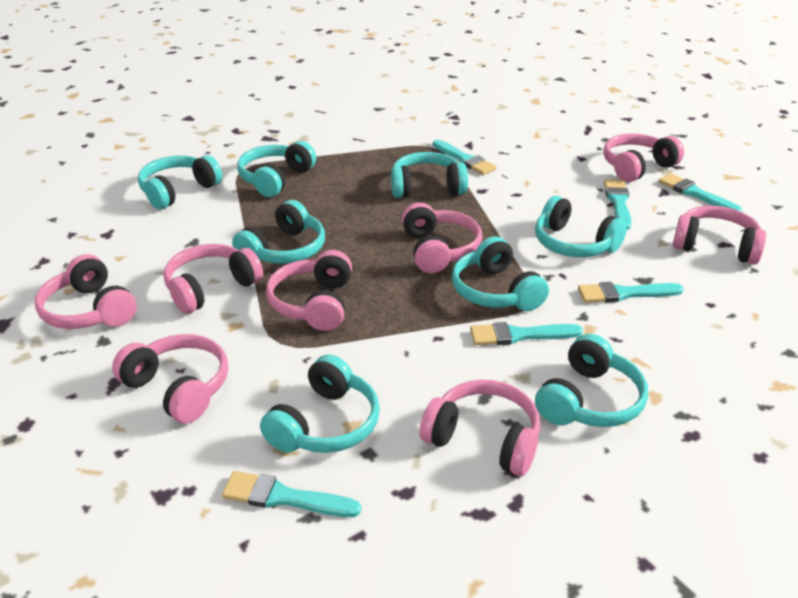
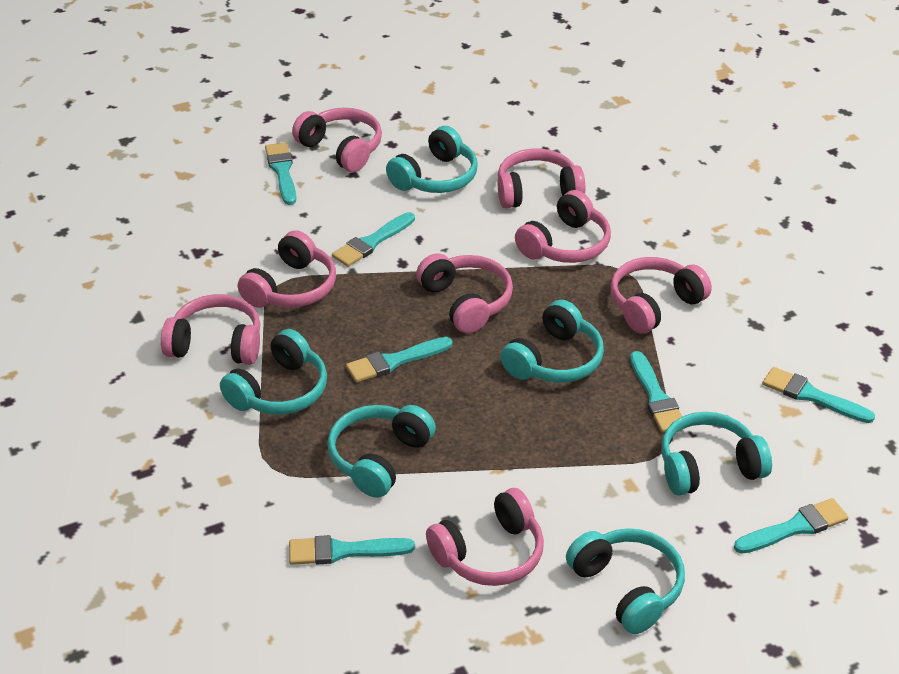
turquoise brush: [222,471,361,517] [433,140,497,175] [470,322,583,345] [578,282,684,303] [604,180,632,230] [659,173,742,212] = 6 -> [265,142,296,205] [289,535,415,565] [332,212,415,267] [346,337,453,383] [630,351,685,433] [734,498,848,554] [762,367,875,423] = 7
turquoise headphones: [138,155,222,209] [232,200,325,264] [237,141,316,197] [260,354,380,453] [391,152,468,198] [452,236,549,311] [535,196,627,257] [535,334,648,427] = 8 -> [220,329,327,415] [327,405,436,498] [386,126,478,193] [500,300,604,383] [566,528,685,634] [661,412,772,496] = 6

